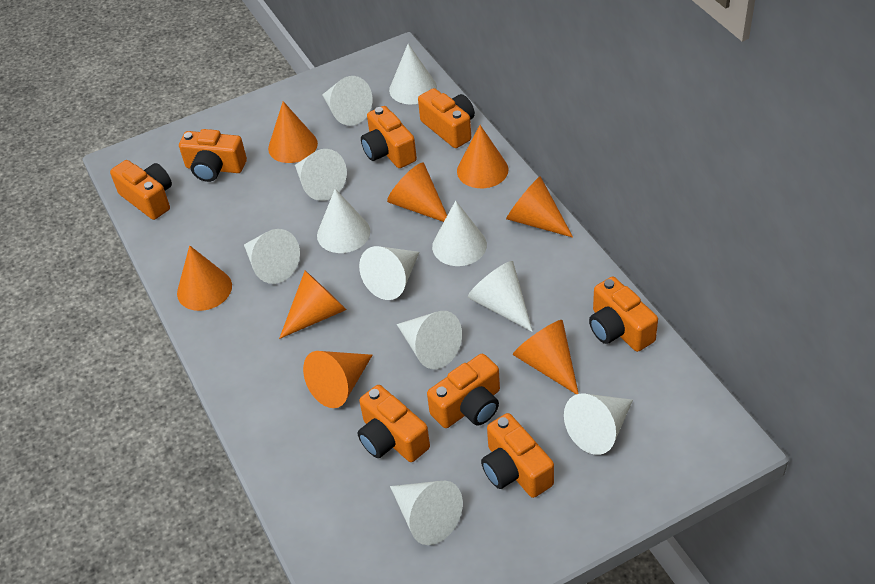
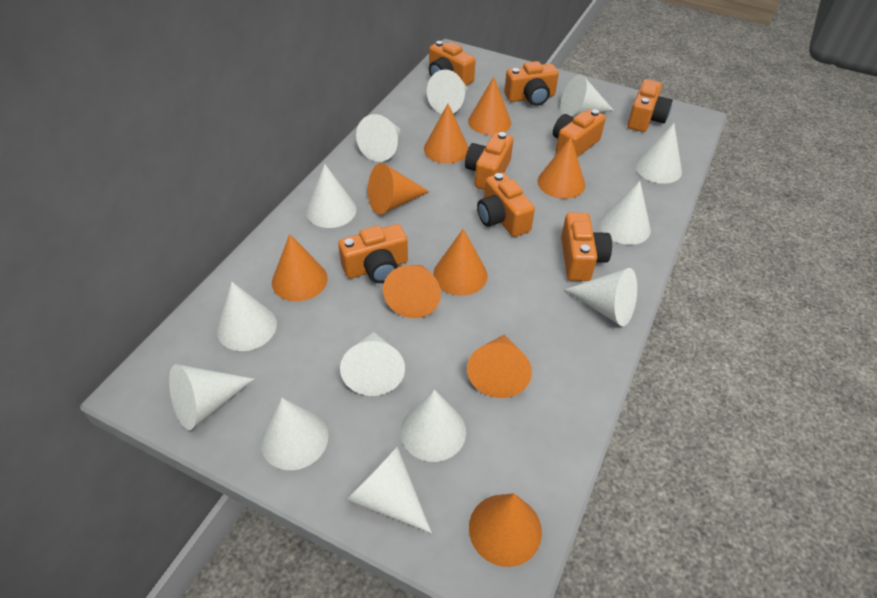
orange cone: [177,245,232,311] [268,101,318,163] [279,271,347,339] [303,351,373,408] [387,162,447,222] [457,125,509,188] [506,176,573,238] [513,320,579,394] = 8 -> [272,234,328,301] [368,163,429,215] [383,265,441,318] [424,104,469,164] [433,229,488,296] [467,334,532,398] [468,77,511,135] [469,493,542,567] [537,137,585,199] = 9
white cone: [244,229,300,284] [295,149,347,201] [317,189,370,253] [322,76,372,126] [359,246,419,300] [389,44,437,104] [390,481,463,545] [397,311,462,369] [432,201,487,266] [468,261,533,332] [564,393,633,455] = 11 -> [169,364,254,430] [217,282,277,351] [261,398,328,470] [306,164,356,228] [340,332,405,396] [345,446,432,533] [356,114,401,162] [400,390,466,462] [427,69,468,114] [561,74,614,117] [564,268,637,326] [600,181,651,245] [635,123,682,184] = 13

